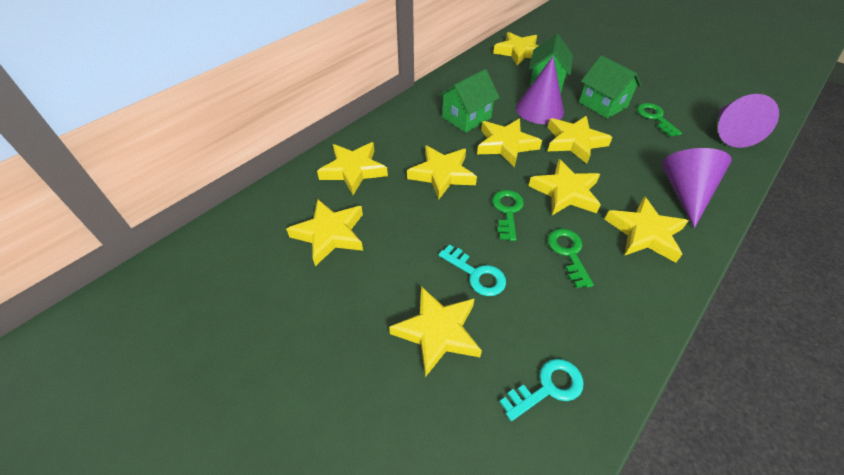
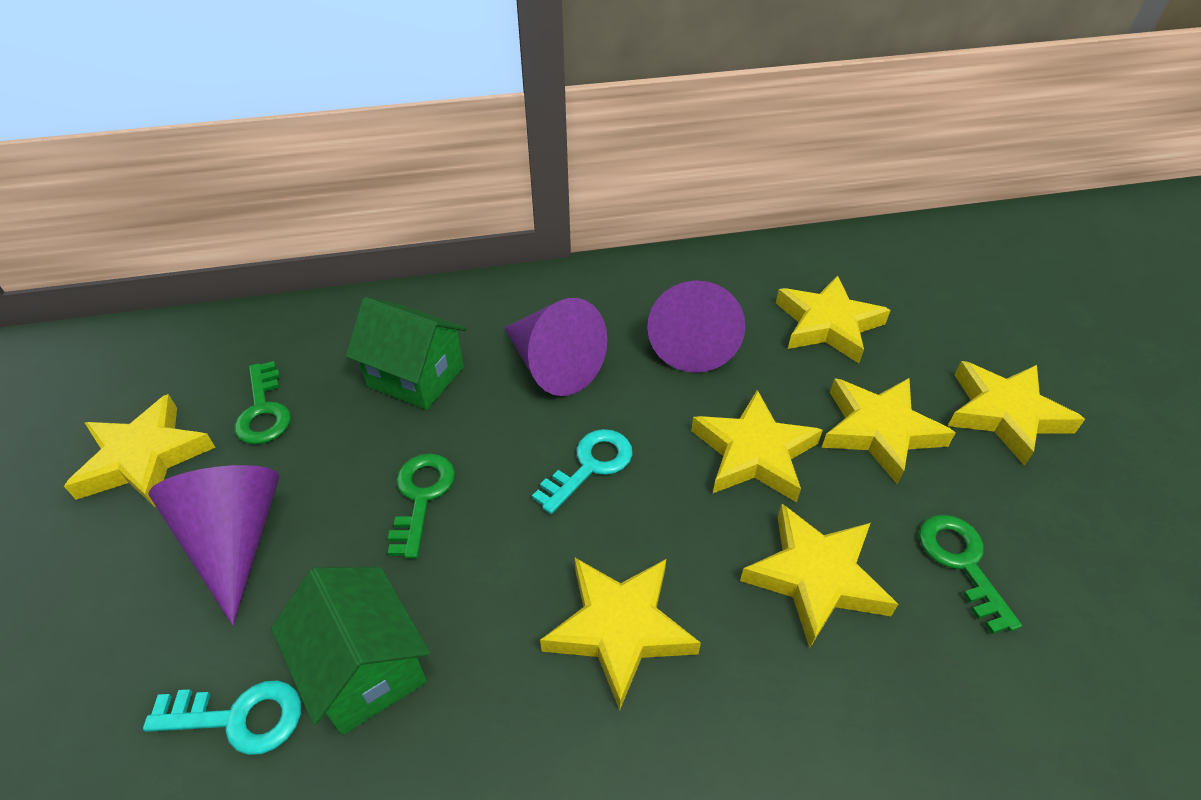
green house: [438,69,500,133] [529,34,573,93] [579,55,642,119] = 3 -> [271,567,430,735] [346,297,467,410] = 2
yellow star: [286,199,363,266] [317,142,388,195] [389,286,482,377] [407,145,477,200] [477,119,542,167] [493,32,538,65] [529,159,601,215] [547,116,613,164] [604,196,688,263] = 9 -> [64,394,216,507] [540,558,701,710] [691,390,823,503] [740,504,898,648] [776,275,891,363] [821,378,956,485] [948,361,1085,466] = 7

